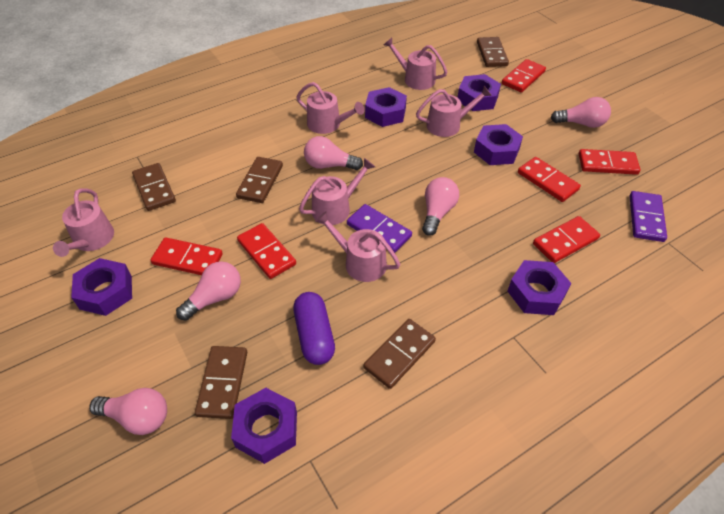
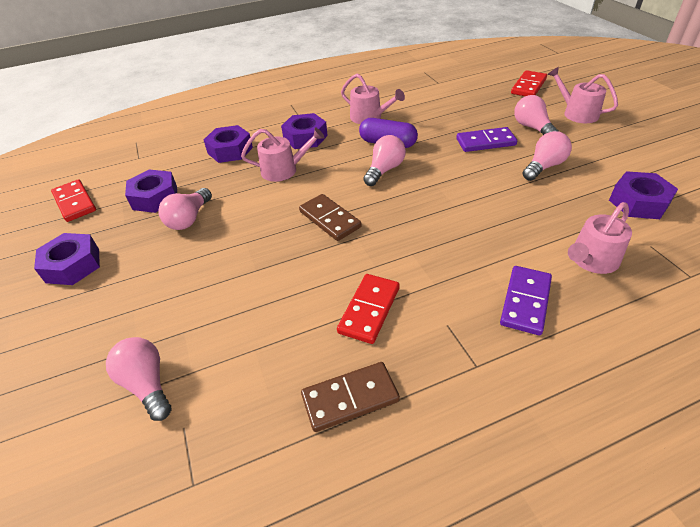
brown domino: [132,163,176,211] [195,346,247,419] [236,157,283,203] [363,319,436,389] [477,37,509,67] = 5 -> [299,194,362,241] [301,362,400,432] = 2
pink watering can: [53,188,114,257] [296,82,365,134] [299,158,375,225] [315,211,401,282] [384,37,447,90] [416,86,492,137] = 6 -> [241,127,325,182] [341,74,405,124] [547,67,618,123] [568,202,632,274] = 4
purple nut: [71,258,132,316] [231,388,297,464] [365,87,407,127] [457,74,501,111] [474,124,523,165] [507,260,571,315] = 6 -> [34,233,100,285] [125,170,177,213] [204,125,253,163] [281,113,328,149] [609,171,678,219] = 5
red domino: [151,238,223,275] [237,223,296,279] [502,59,546,92] [518,157,581,202] [533,216,600,263] [579,149,641,175] = 6 -> [51,179,96,222] [337,274,400,344] [511,70,547,96] = 3

